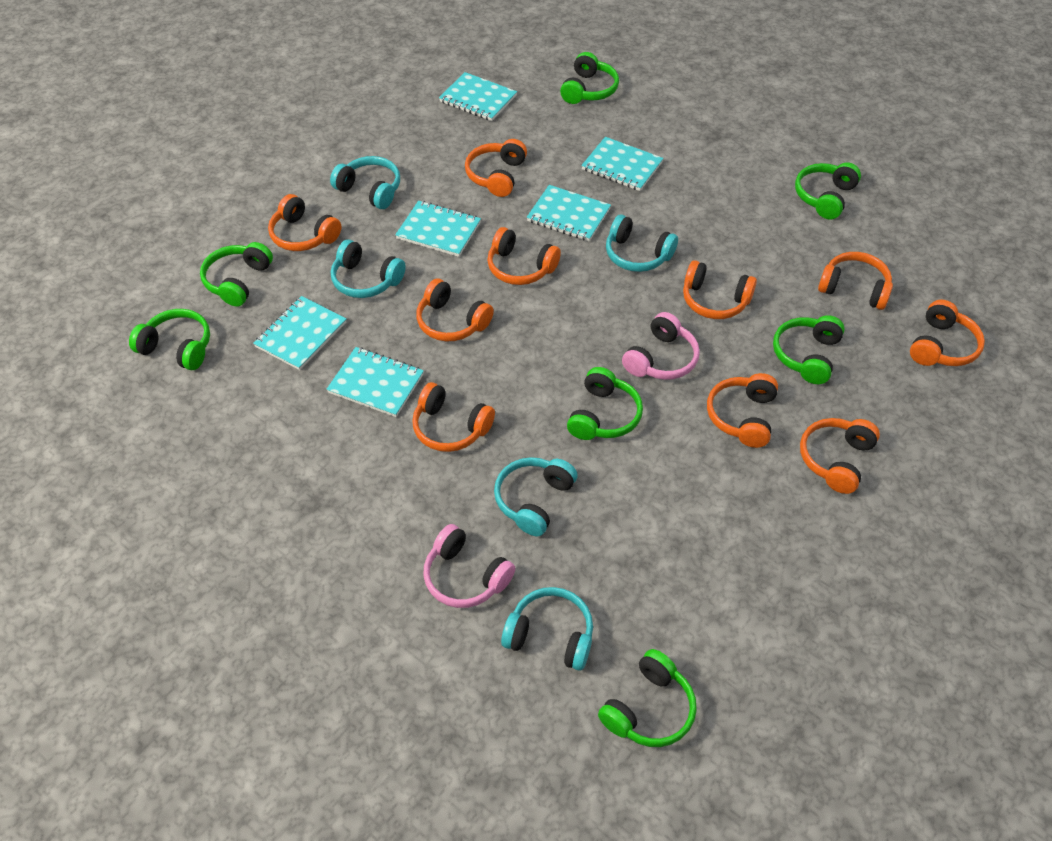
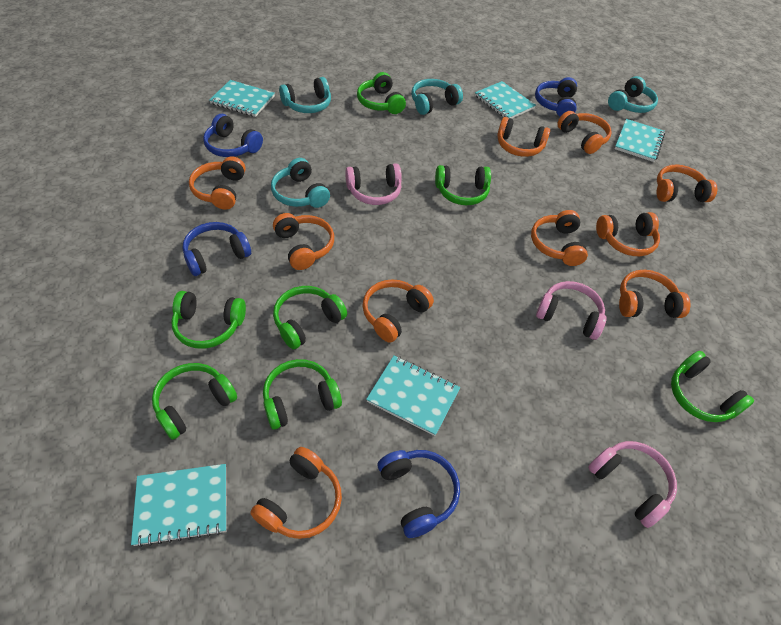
blue headphones: none = 0 -> [183,222,251,276] [203,114,263,157] [378,450,460,538] [535,77,577,117] = 4
pink headphones: [423,524,515,608] [622,312,700,380] = 2 -> [345,163,402,205] [536,281,607,340] [588,441,677,528] = 3
turquoise headphones: [330,156,400,209] [331,239,406,298] [494,457,578,536] [501,587,593,671] [606,215,678,272] = 5 -> [271,158,330,208] [279,77,331,113] [411,79,463,115] [608,76,658,113] = 4
turquoise notebook: [253,296,347,370] [326,347,424,417] [395,201,481,257] [439,72,517,121] [527,185,611,241] [581,137,663,191] = 6 -> [131,464,227,547] [209,80,275,117] [366,356,460,436] [475,81,536,119] [615,119,665,162] = 5

